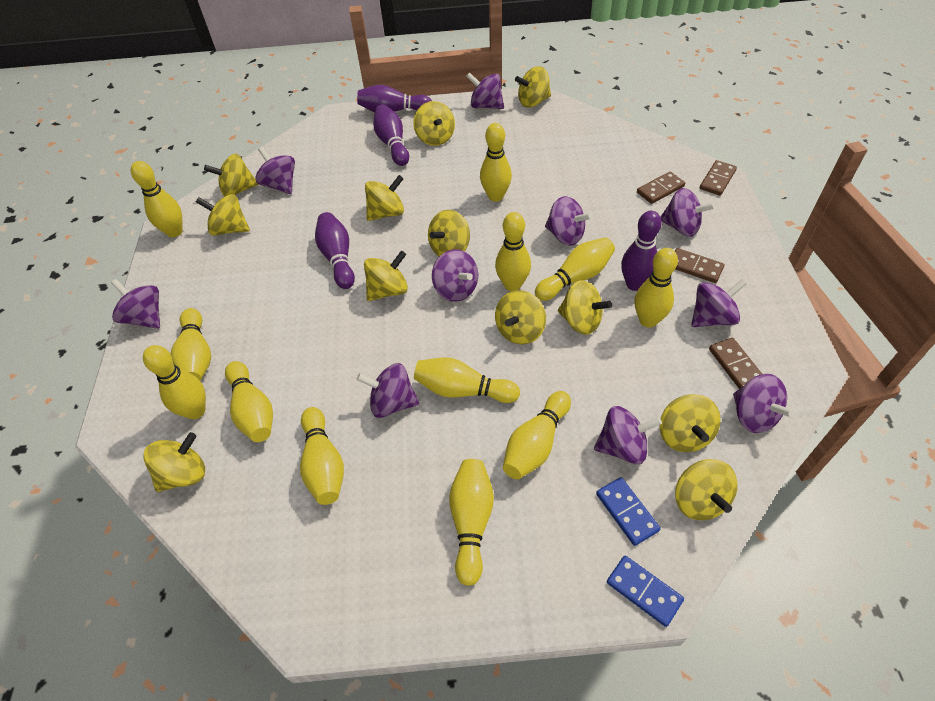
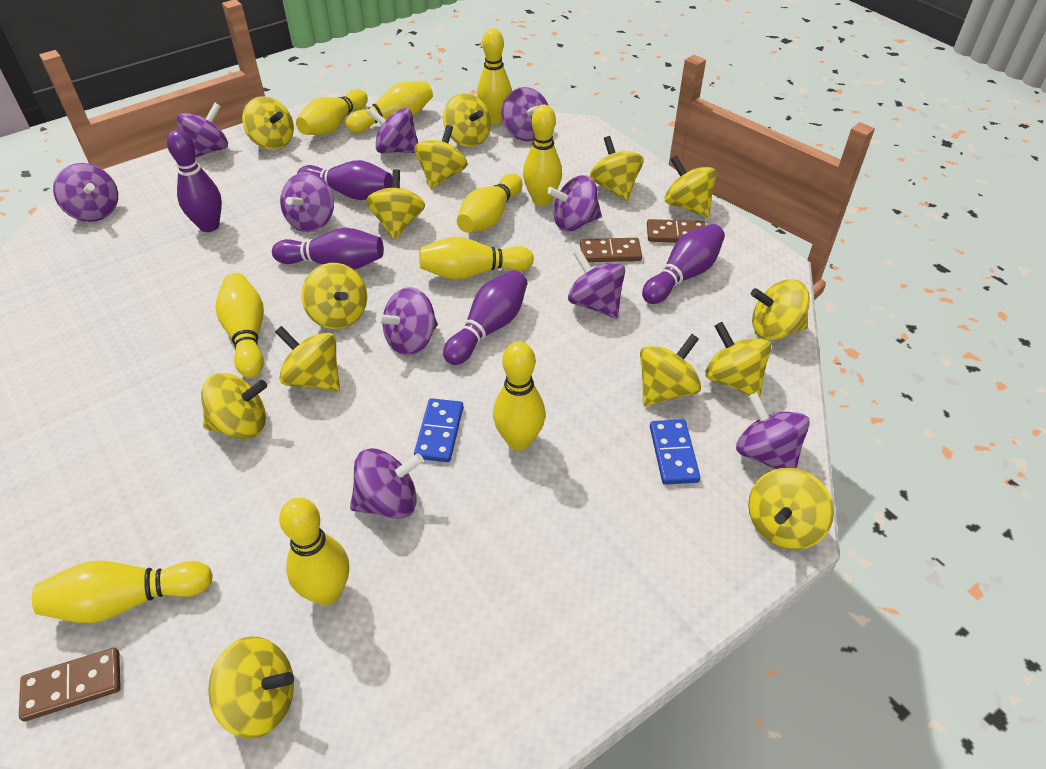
brown domino: [637,172,685,204] [675,248,725,283] [700,160,737,196] [709,338,762,389] = 4 -> [19,648,121,722] [580,238,642,262] [647,219,705,243] = 3
purple bowling pin: [315,212,355,289] [357,85,432,112] [373,104,409,166] [621,211,662,291] = 4 -> [167,129,222,232] [272,228,384,269] [297,160,393,200] [443,270,528,365] [642,224,725,304] = 5
yellow bowling pin: [131,161,182,237] [143,345,206,419] [171,308,211,381] [225,361,273,442] [300,407,344,505] [414,357,520,403] [449,459,494,586] [480,123,512,202] [495,212,531,291] [503,391,571,479] [535,237,615,301] [635,248,678,327] = 12 -> [32,561,213,623] [216,273,264,378] [279,498,349,605] [296,89,368,135] [346,81,433,133] [419,237,534,280] [457,173,522,233] [477,28,512,124] [493,341,545,451] [523,105,562,206] = 10
yellow spinning top: [143,432,205,492] [196,194,250,236] [204,154,258,197] [364,251,408,301] [365,175,404,221] [413,101,455,146] [428,210,470,257] [495,290,546,344] [515,66,551,107] [558,280,612,335] [660,394,721,452] [675,459,738,520] = 12 -> [201,373,267,439] [208,636,294,739] [242,96,294,150] [275,326,340,391] [301,263,367,329] [366,169,425,240] [414,125,467,189] [443,93,491,147] [590,136,644,201] [640,334,701,406] [665,155,717,217] [705,322,771,397] [748,468,834,549] [751,279,810,340] = 14

